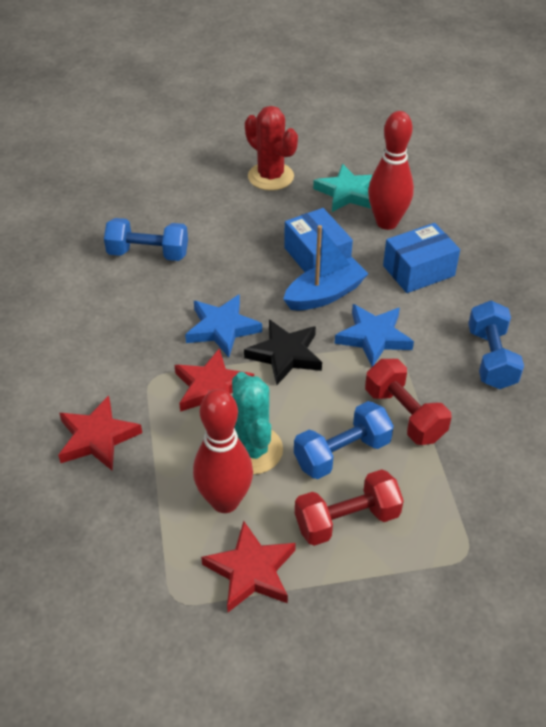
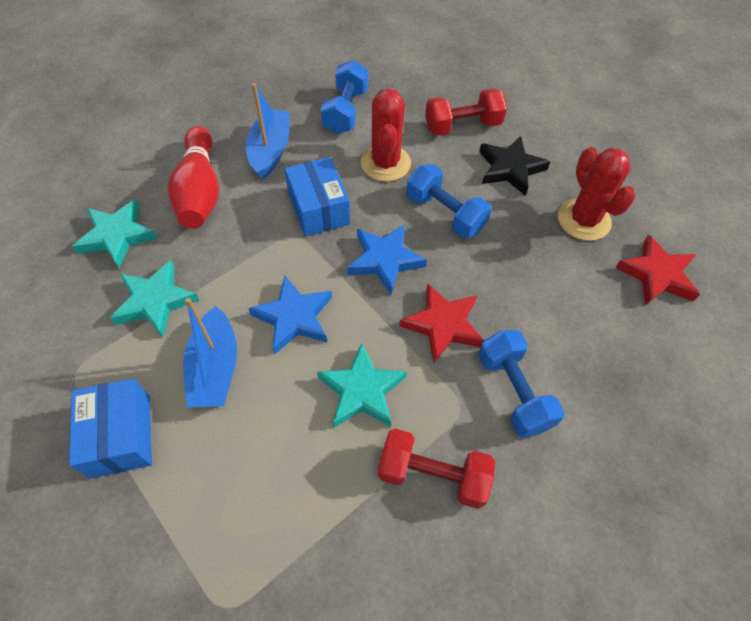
blue boat: [283,225,369,311] = 1 -> [183,298,237,408] [245,83,290,179] = 2
red bowling pin: [193,389,253,513] [368,111,414,230] = 2 -> [168,126,219,229] = 1
red cactus: [245,106,298,191] = 1 -> [361,88,411,182] [558,147,635,241] = 2
red star: [58,396,142,471] [174,348,254,412] [201,521,296,612] = 3 -> [399,283,483,364] [615,234,700,306] = 2
turquoise cactus: [232,372,283,475] = 1 -> none = 0
turquoise star: [313,164,373,212] = 1 -> [72,199,157,268] [110,260,199,337] [317,343,407,427] = 3

